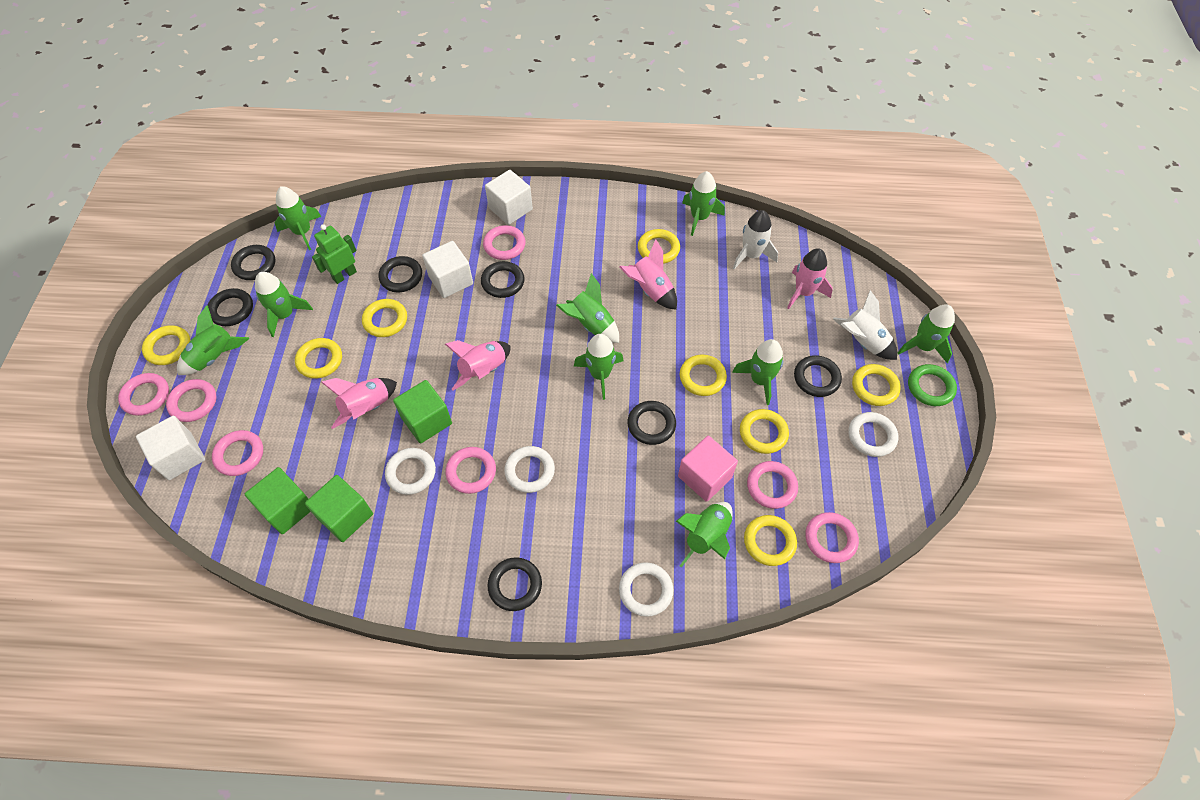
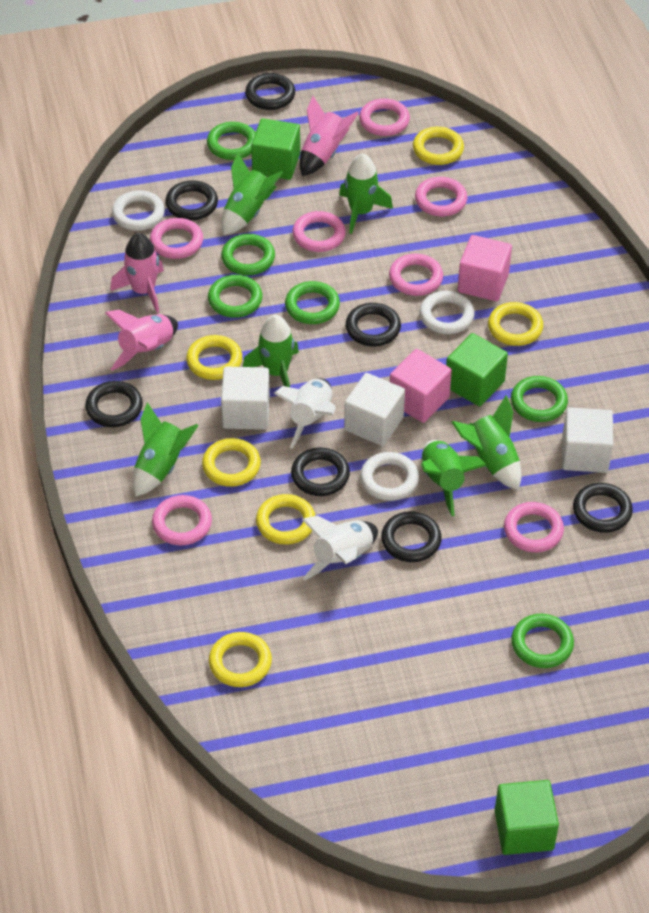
green ring: [908,364,957,406] = 1 -> [207,122,256,160] [208,275,263,318] [221,234,275,275] [285,281,340,324] [511,376,568,422] [511,614,574,668] = 6
green robot: [312,224,357,284] = 1 -> none = 0
green rocket: [177,305,250,375] [255,272,313,337] [275,186,321,250] [556,273,619,343] [574,334,624,400] [676,502,733,568] [682,171,725,236] [732,339,783,405] [898,304,955,363] = 9 -> [133,402,199,497] [221,153,283,235] [243,315,299,387] [339,153,393,234] [421,440,487,516] [451,395,521,490] = 6
pink cube: [678,436,738,502] = 1 -> [390,349,452,423] [458,235,512,301] = 2
pink rocket: [321,378,397,429] [445,340,511,391] [619,239,677,310] [787,248,833,309] = 4 -> [105,310,178,371] [110,233,164,313] [300,96,359,176] = 3
white ring: [385,448,436,495] [504,446,555,493] [619,562,674,617] [848,412,898,457] = 4 -> [112,190,165,231] [360,452,419,501] [420,291,475,334] = 3
yellow ring: [142,325,190,365] [295,338,342,379] [362,299,407,337] [638,229,680,264] [680,355,727,396] [740,409,789,454] [744,515,797,566] [852,364,901,406] = 8 -> [186,335,242,380] [202,438,261,487] [209,632,272,687] [256,494,315,545] [413,127,464,165] [488,302,543,346] = 6

